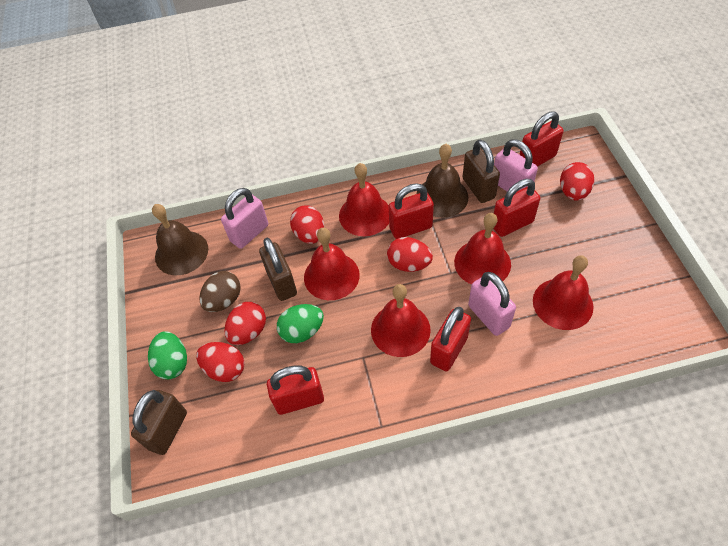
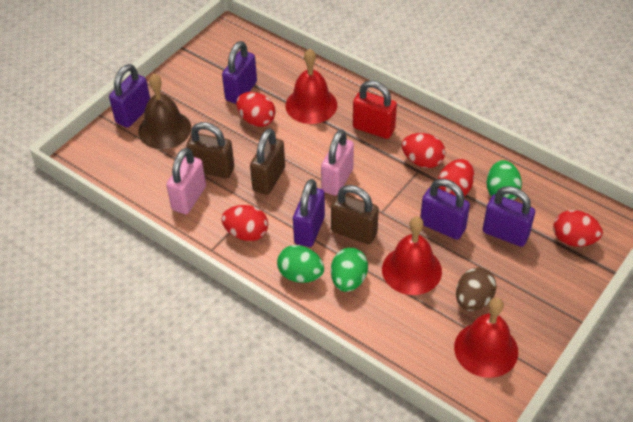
brown bell: [152,204,208,275] [417,144,469,218] = 2 -> [138,74,191,149] = 1
green egg: [148,331,187,379] [277,304,324,343] = 2 -> [277,245,324,283] [331,248,368,292] [487,160,522,200] = 3
pink padlock: [221,188,268,249] [468,272,516,336] [494,140,538,191] = 3 -> [166,148,206,214] [321,129,354,196] = 2
purple padlock: none = 0 -> [109,64,150,128] [222,41,257,104] [293,179,325,247] [420,179,470,240] [483,186,535,247] = 5
red bell: [304,228,360,300] [339,163,389,236] [371,284,431,357] [454,213,511,285] [533,255,594,330] = 5 -> [285,49,337,124] [382,216,442,295] [454,297,518,378] = 3
red padlock: [267,366,324,415] [389,183,434,239] [430,307,471,371] [493,179,540,237] [519,111,564,167] = 5 -> [353,80,397,139] = 1

